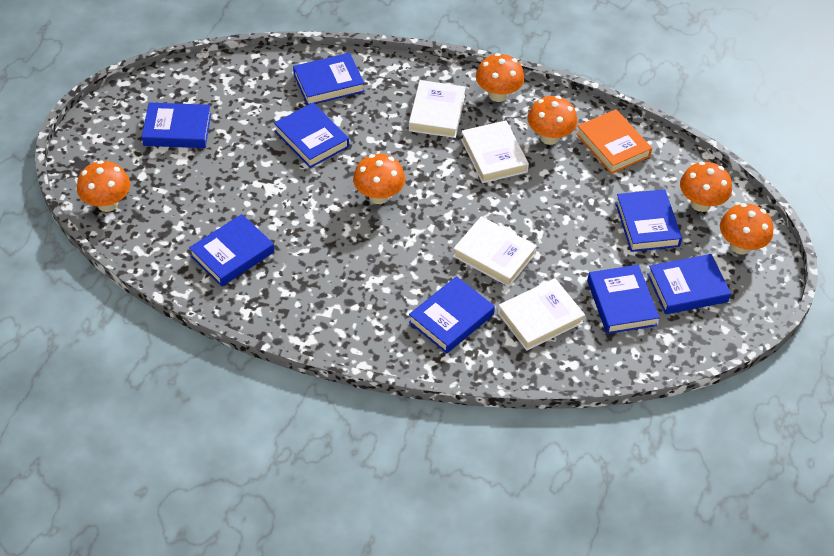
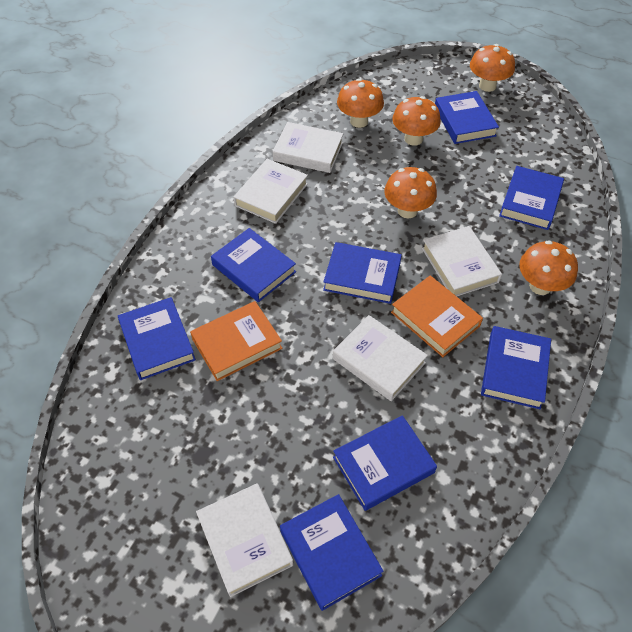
orange book: [576,109,652,174] = 1 -> [190,301,283,381] [391,276,483,357] = 2
orange mushroom: [77,160,130,212] [353,154,405,204] [476,53,524,102] [528,96,577,145] [680,162,732,212] [720,203,773,254] = 6 -> [337,78,384,128] [384,167,437,219] [393,96,441,146] [470,44,515,92] [519,240,578,295] = 5
white book: [409,80,466,138] [453,216,537,287] [461,120,529,183] [498,278,585,351] = 4 -> [196,483,294,597] [233,159,308,224] [273,122,343,173] [333,315,428,401] [422,226,502,296] = 5

